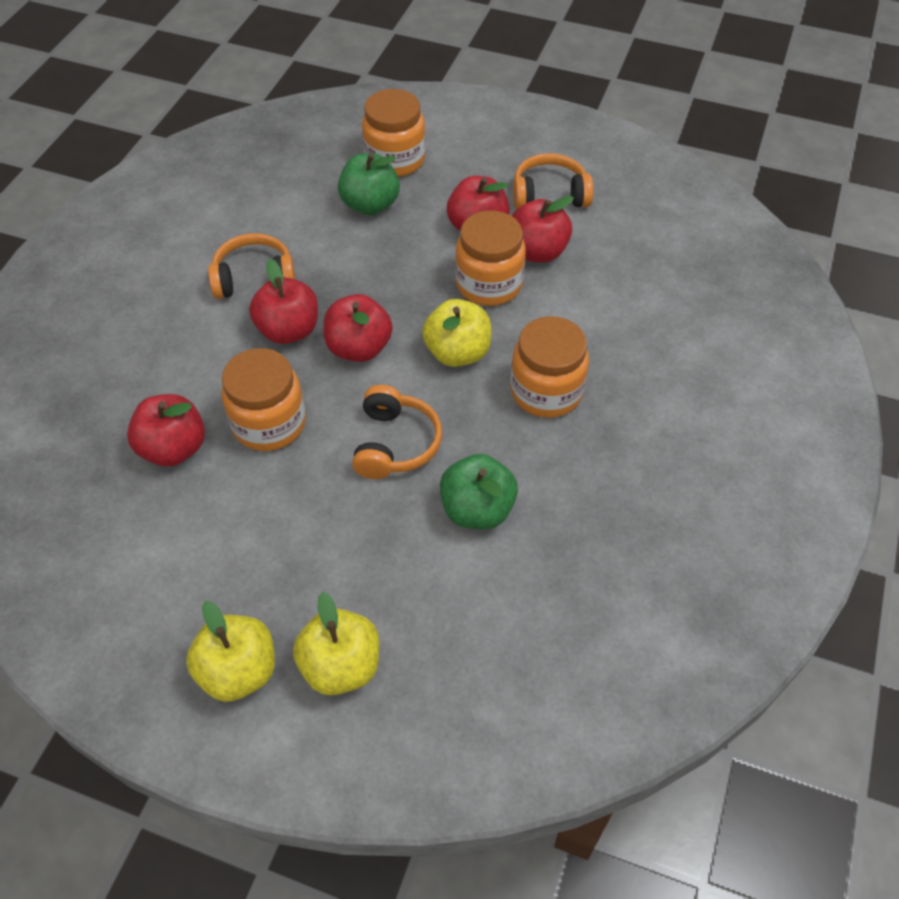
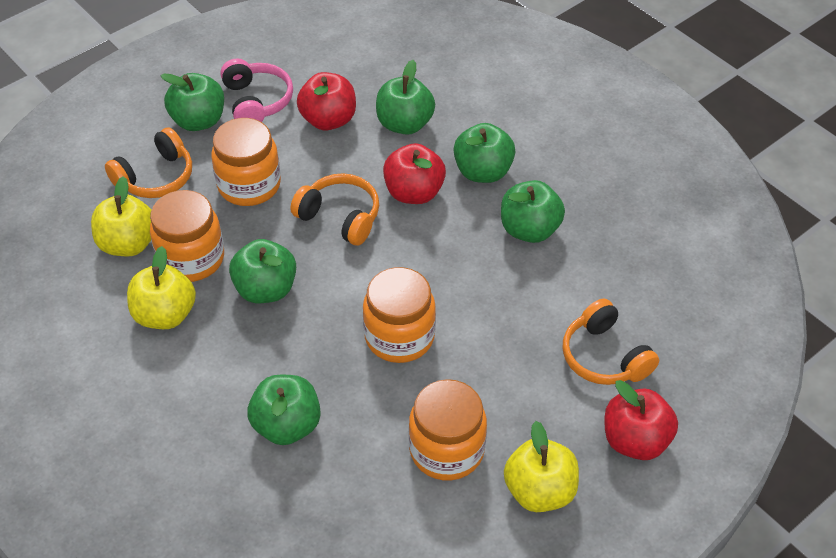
green apple: [338,153,400,215] [440,454,518,529] = 2 -> [161,73,224,131] [229,239,296,303] [247,375,321,445] [376,60,435,135] [453,123,515,183] [501,180,565,243] = 6
pink headphones: none = 0 -> [220,59,293,122] = 1
red apple: [127,394,205,467] [249,259,318,344] [323,294,393,362] [447,176,510,231] [511,196,574,263] = 5 -> [297,72,356,130] [383,143,446,204] [604,380,678,460] = 3

